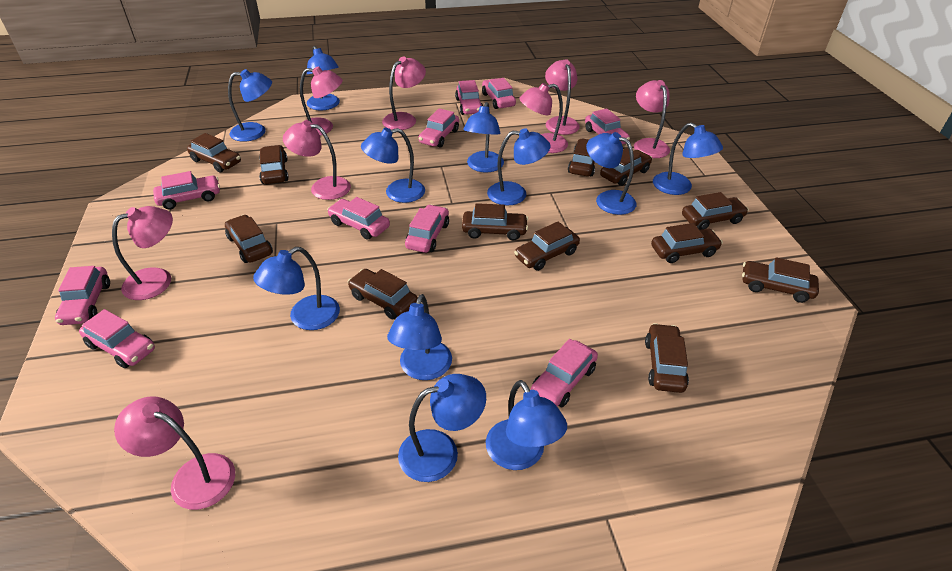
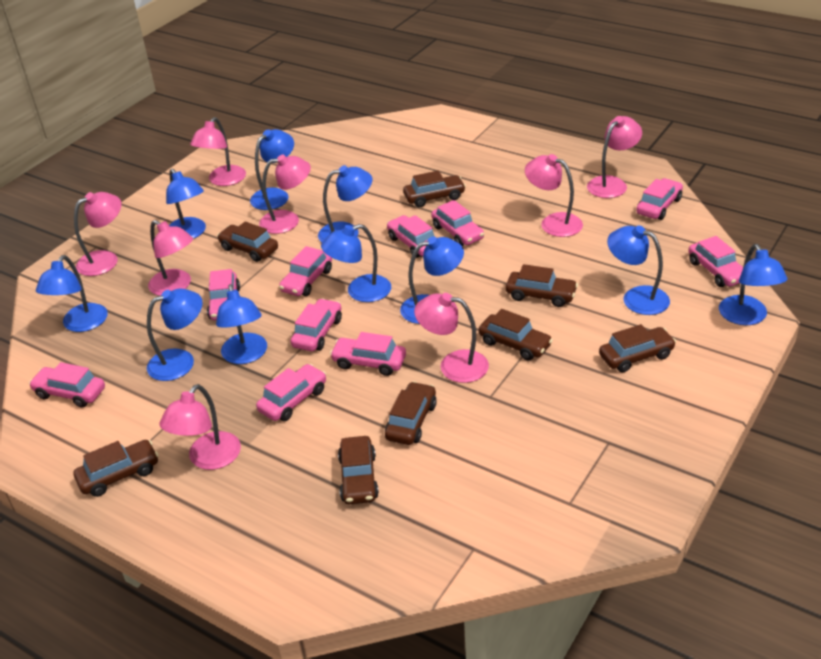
blue lamp: [228,69,272,142] [253,247,340,330] [307,46,340,110] [361,128,425,203] [387,294,452,380] [398,374,486,482] [463,102,504,173] [486,380,567,470] [487,128,551,206] [586,132,636,215] [653,123,723,195] = 11 -> [36,255,108,332] [147,288,202,381] [166,169,206,239] [216,284,267,364] [250,129,294,210] [318,165,372,242] [321,224,391,302] [400,236,464,324] [607,226,670,315] [719,244,787,325] = 10
brown car: [187,133,241,172] [225,215,273,263] [259,145,289,184] [348,269,418,319] [462,203,528,241] [514,222,580,271] [568,139,595,176] [600,148,652,186] [645,323,689,393] [651,223,723,263] [682,192,749,230] [742,257,819,303] = 12 -> [74,440,159,497] [217,221,278,262] [338,436,379,504] [385,381,437,445] [403,171,466,207] [479,309,553,361] [506,264,578,307] [599,324,676,373] = 8

